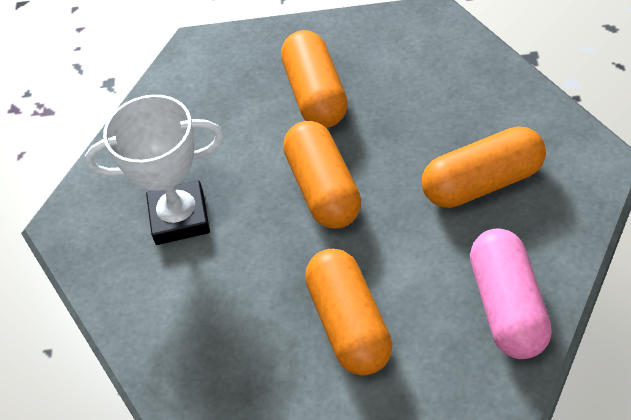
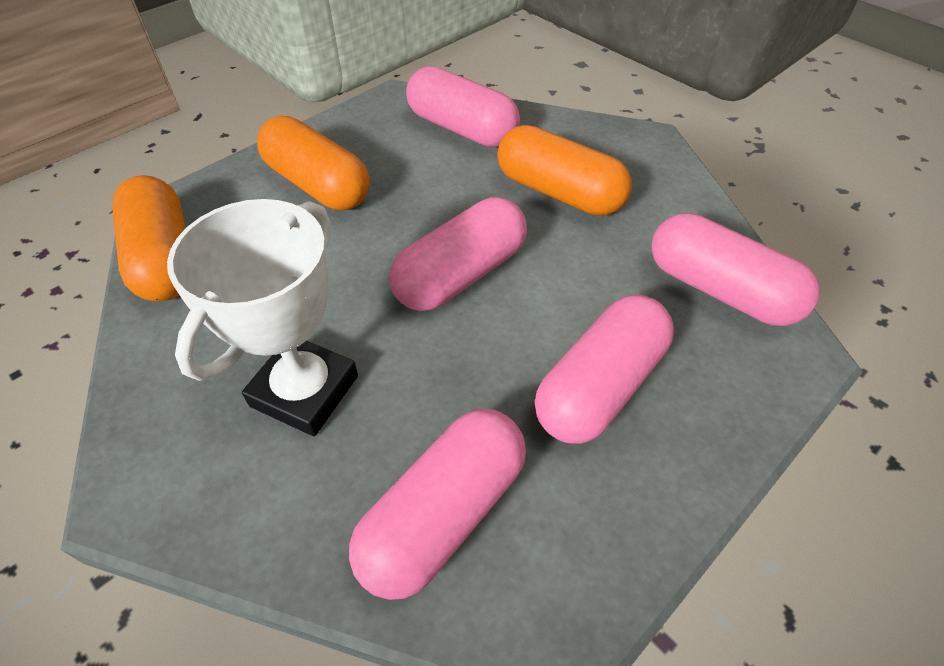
orange capsule: [281,30,348,128] [283,121,361,229] [305,249,392,375] [422,127,546,208] = 4 -> [112,175,186,301] [257,116,370,210] [497,125,632,216] = 3
pink capsule: [470,228,552,359] = 1 -> [349,409,526,600] [389,197,527,311] [406,66,520,148] [535,295,674,444] [651,213,820,326] = 5

